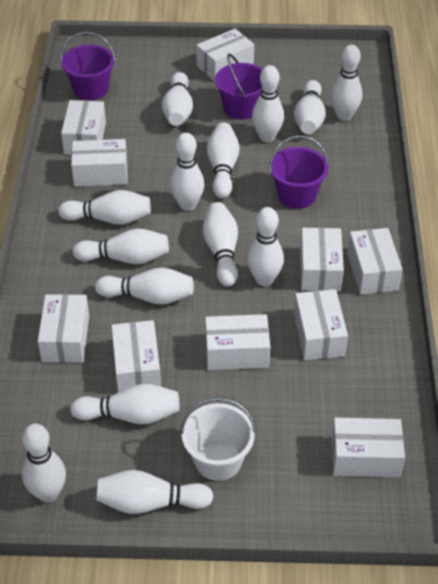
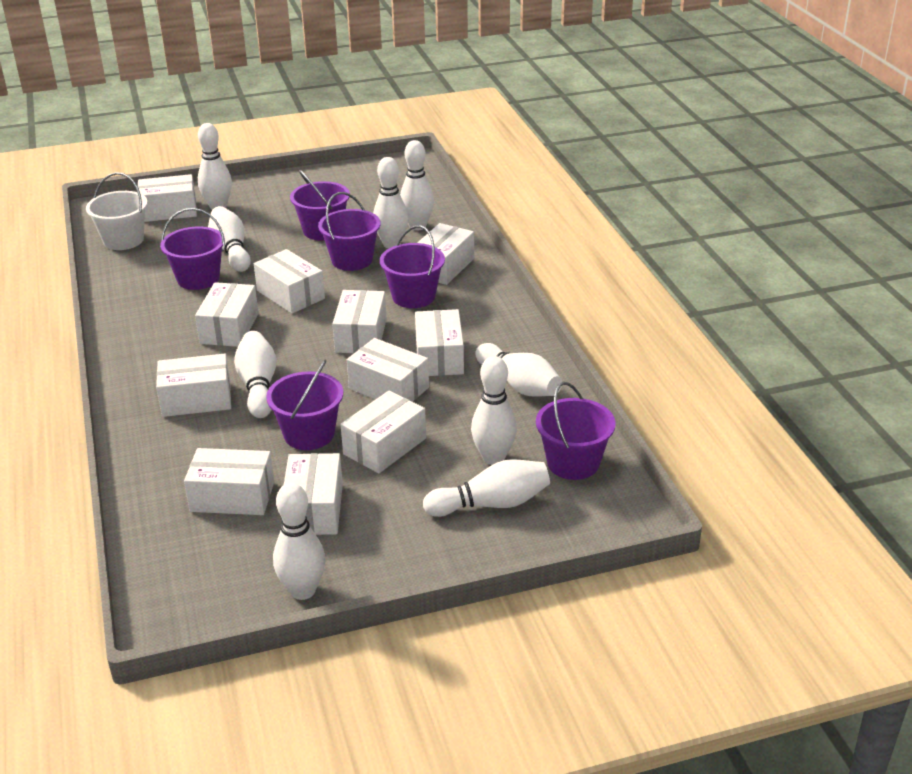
purple bucket: [60,32,115,100] [215,54,263,120] [269,135,328,209] = 3 -> [160,208,225,290] [266,360,343,450] [290,170,350,240] [318,192,381,271] [380,225,445,308] [536,382,616,480] = 6
white bowling pin: [22,424,66,502] [58,190,151,225] [70,384,180,424] [73,228,169,264] [95,268,194,305] [96,470,213,514] [162,72,193,126] [170,133,204,211] [203,202,238,287] [207,123,240,198] [247,207,284,286] [252,65,284,142] [294,80,326,134] [331,45,362,121] = 14 -> [198,123,232,210] [208,206,251,272] [234,331,276,418] [273,483,325,600] [373,157,408,248] [400,140,434,230] [423,459,550,517] [471,356,517,465] [475,343,562,397] = 9
white box: [38,294,89,363] [61,100,106,155] [71,139,128,186] [111,320,161,392] [196,29,254,82] [205,314,270,370] [294,289,348,360] [300,228,344,292] [331,418,405,477] [347,228,403,295] = 10 -> [138,174,197,222] [156,354,231,417] [184,448,274,515] [195,282,258,347] [254,249,325,314] [284,453,343,535] [332,290,387,353] [340,390,426,473] [347,338,429,402] [415,309,464,376] [417,223,474,285] = 11

